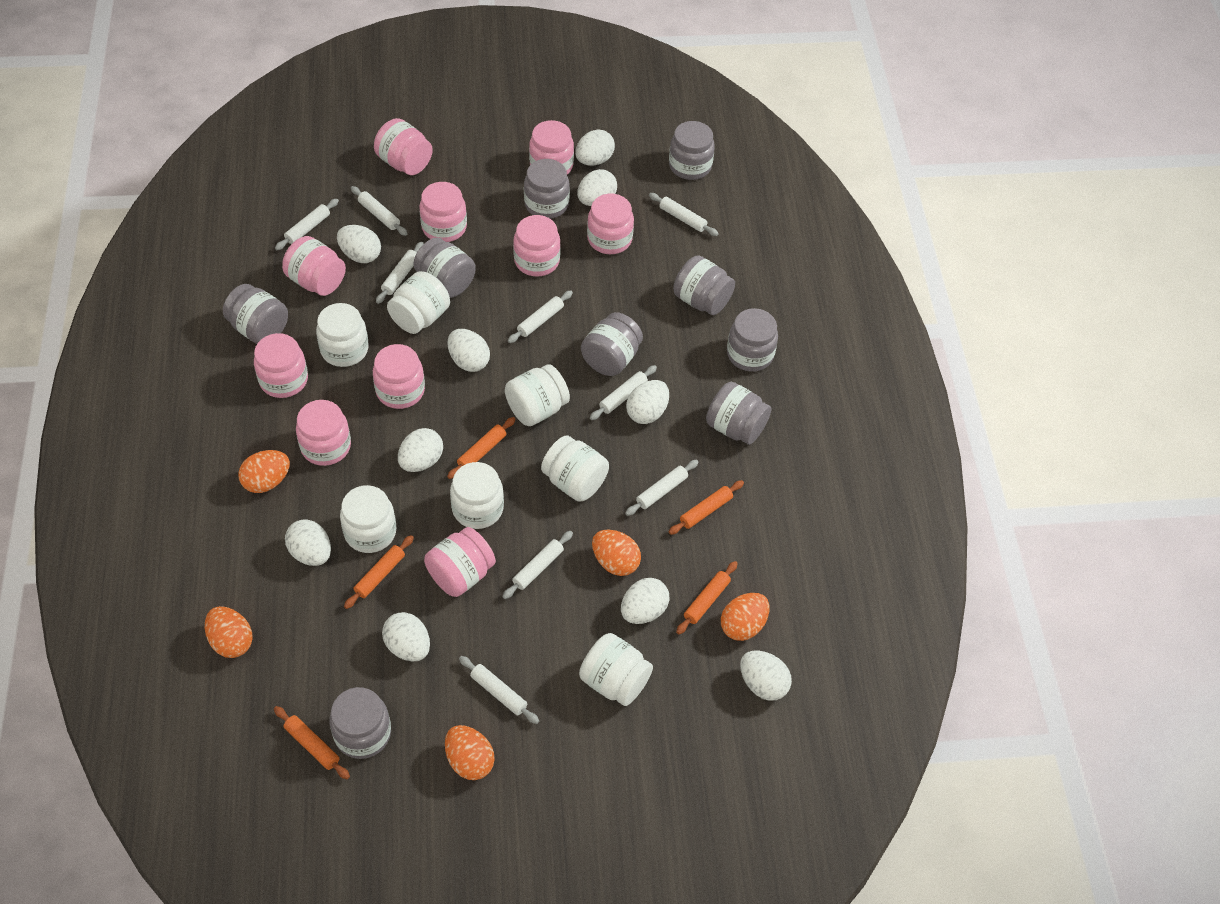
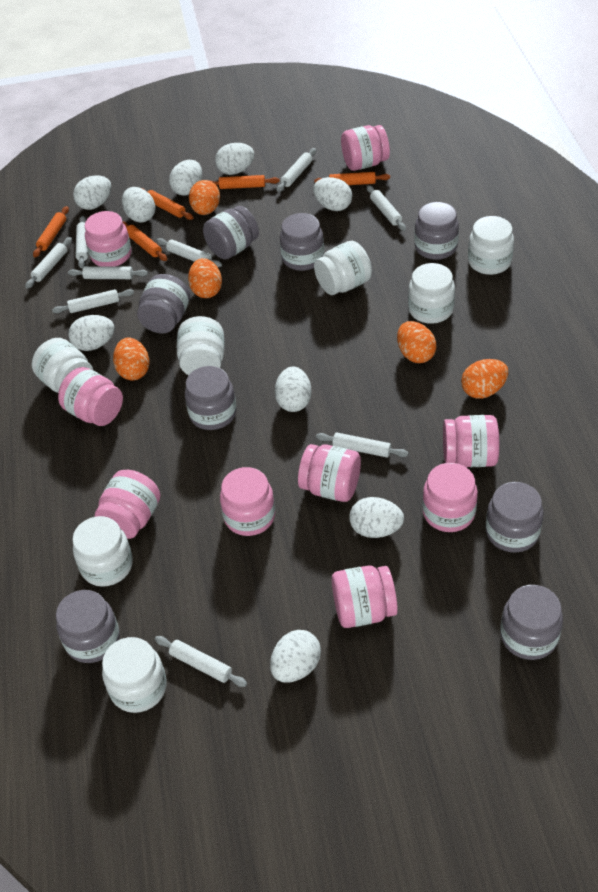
grey jar: [223,284,288,344] [329,687,391,759] [413,237,476,298] [524,159,570,219] [581,312,643,376] [669,121,715,180] [673,255,735,315] [706,382,771,445] [727,308,778,371] = 9 -> [56,590,120,663] [137,274,190,333] [185,366,236,430] [203,206,259,260] [280,213,324,271] [414,202,459,260] [486,482,544,552] [500,585,563,660] = 8
pink jar: [254,333,308,398] [282,236,346,296] [296,400,351,466] [373,344,425,409] [374,118,433,175] [419,182,467,242] [424,527,496,597] [513,215,561,277] [529,120,574,175] [587,194,634,254] = 10 -> [58,367,123,426] [85,211,131,267] [95,470,161,539] [220,467,275,536] [298,444,361,502] [332,565,398,628] [341,125,390,171] [422,463,478,532] [443,415,499,467] = 9
white egg: [285,519,331,566] [337,225,381,263] [382,612,430,661] [398,428,443,472] [447,329,490,372] [575,130,615,166] [577,169,617,206] [621,578,669,624] [626,380,669,424] [740,651,792,701] = 10 -> [68,315,115,351] [73,175,111,210] [122,187,156,223] [169,160,202,196] [215,143,255,175] [270,630,321,682] [275,366,311,412] [313,177,352,211] [349,497,404,538] = 9

